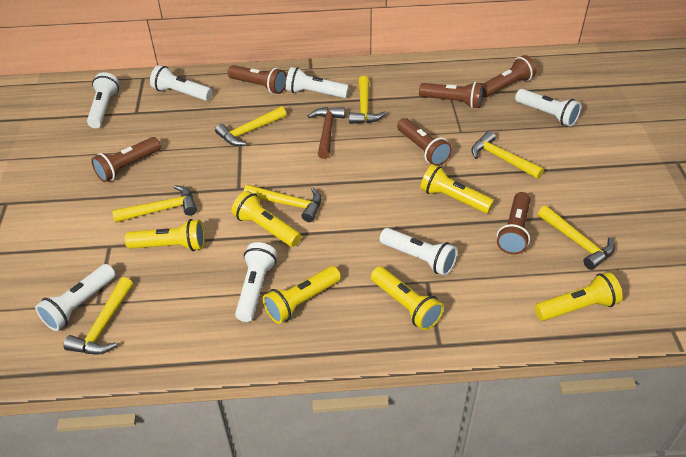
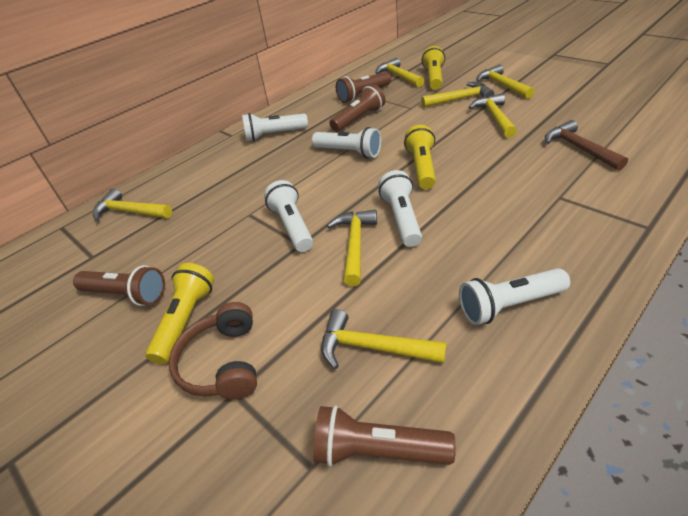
brown flashlight: [91,137,161,182] [228,65,287,94] [397,118,452,166] [419,82,484,109] [483,55,537,97] [497,192,531,255] = 6 -> [73,265,165,306] [313,405,456,467] [330,84,385,132] [336,72,391,103] = 4
brown headphones: none = 0 -> [169,302,257,399] = 1
white flashlight: [35,264,116,331] [87,72,119,128] [150,65,212,101] [235,242,277,322] [286,67,349,98] [380,228,458,276] [515,89,581,127] = 7 -> [242,113,308,141] [264,180,313,252] [312,127,381,158] [378,170,422,247] [459,268,570,325] = 5
yellow flashlight: [125,219,205,251] [232,191,301,247] [263,266,341,324] [371,267,444,331] [420,164,494,213] [535,272,623,321] = 6 -> [145,263,214,364] [404,125,436,189] [421,46,445,90] = 3

